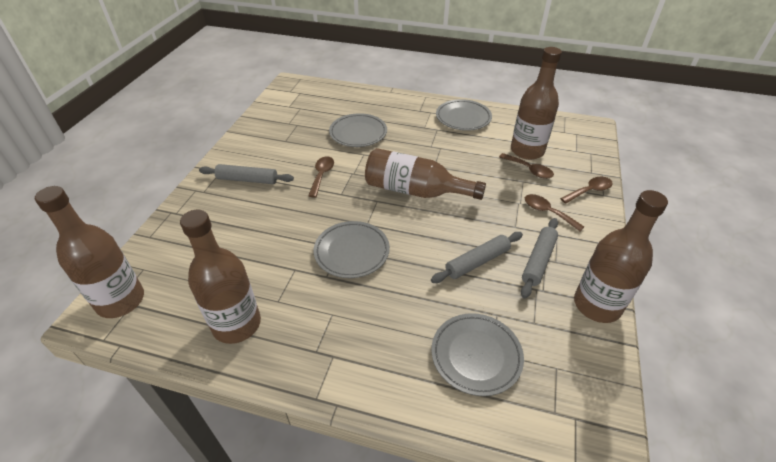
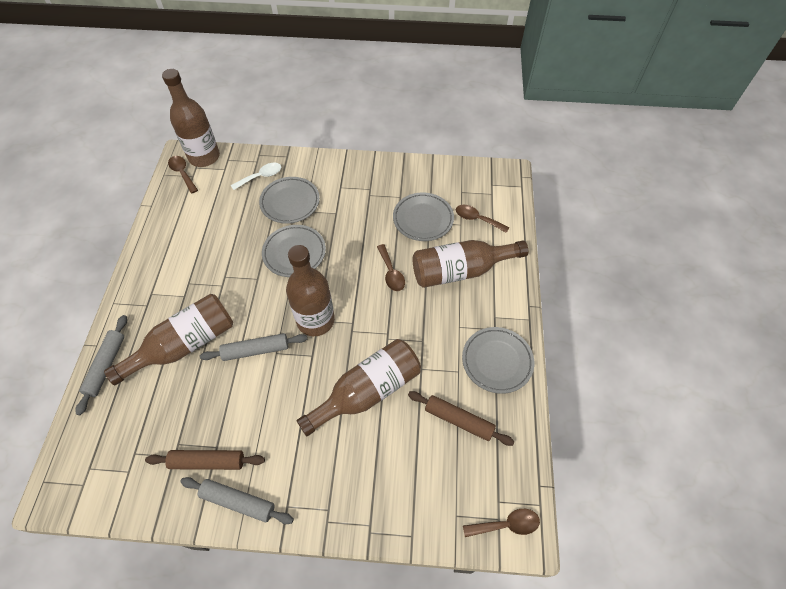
brown rolling pin: none = 0 -> [145,450,265,470] [408,391,514,446] = 2
white spoon: none = 0 -> [231,163,281,190] = 1

